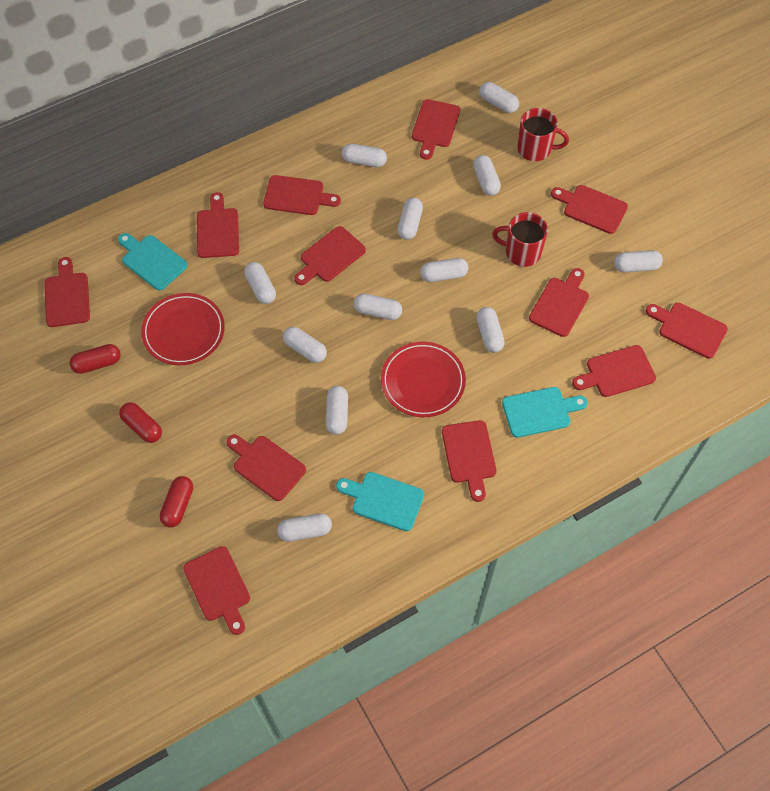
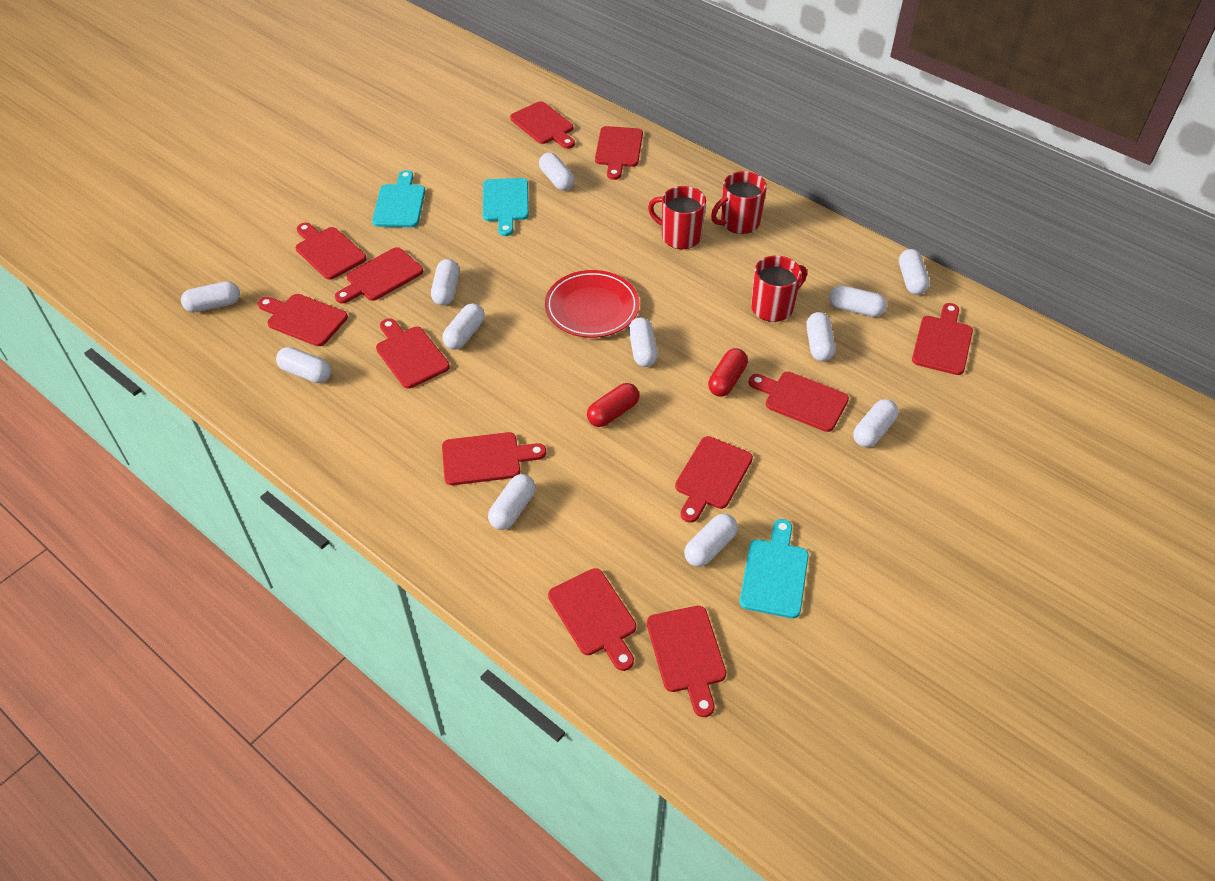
red capsule: [69,344,121,374] [119,402,162,443] [160,476,193,527] = 3 -> [587,383,639,427] [708,348,748,397] = 2
red mug: [492,212,548,267] [517,108,569,161] = 2 -> [648,186,706,249] [711,171,767,234] [751,255,807,322] = 3
red plate: [141,293,225,365] [381,342,466,417] = 2 -> [545,270,640,338] = 1

